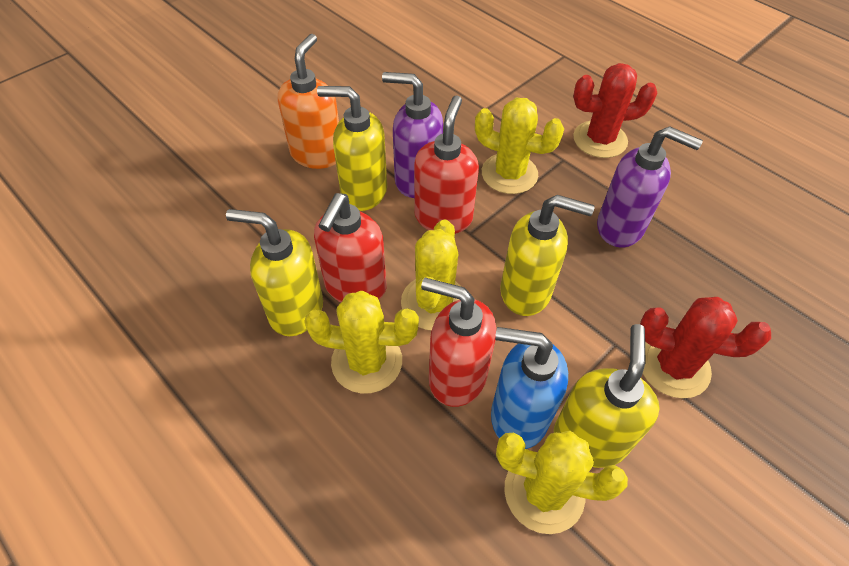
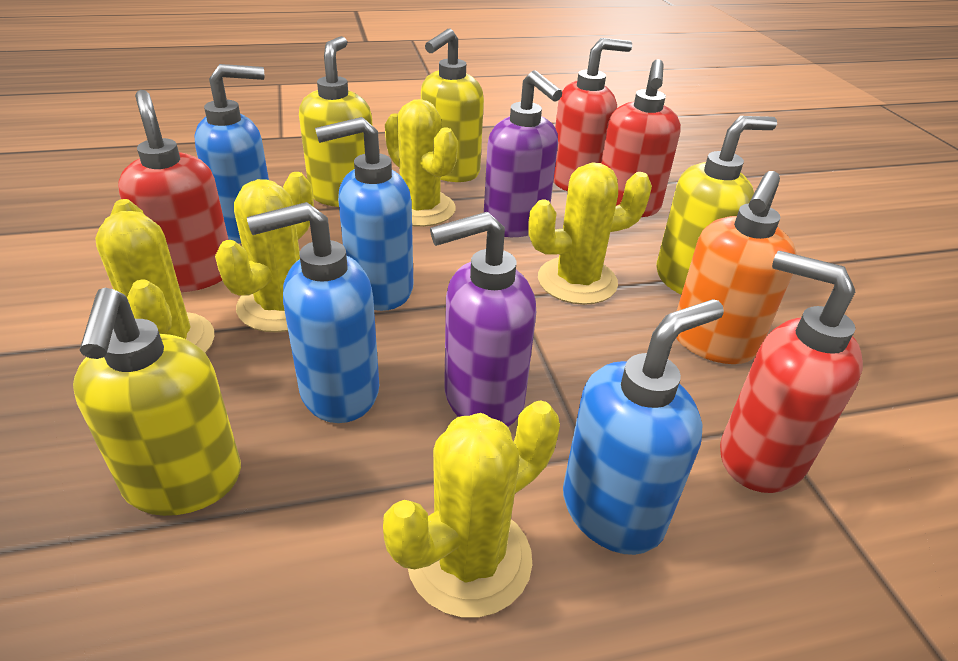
blue soap dispenser: [491,327,568,449] = 1 -> [195,64,269,244] [247,202,379,423] [315,117,413,311] [563,299,724,555] = 4
red cactus: [573,63,657,158] [640,297,771,398] = 2 -> none = 0
red soap dispenser: [314,193,387,302] [414,95,479,234] [421,278,496,407] = 3 -> [118,90,229,292] [553,38,632,192] [601,59,681,217] [720,251,863,493] = 4
yellow cactus: [304,291,419,394] [401,219,460,330] [475,98,564,194] [496,431,628,534] = 4 -> [95,199,214,353] [215,172,314,332] [383,400,560,618] [385,99,458,227] [528,162,652,305] = 5

